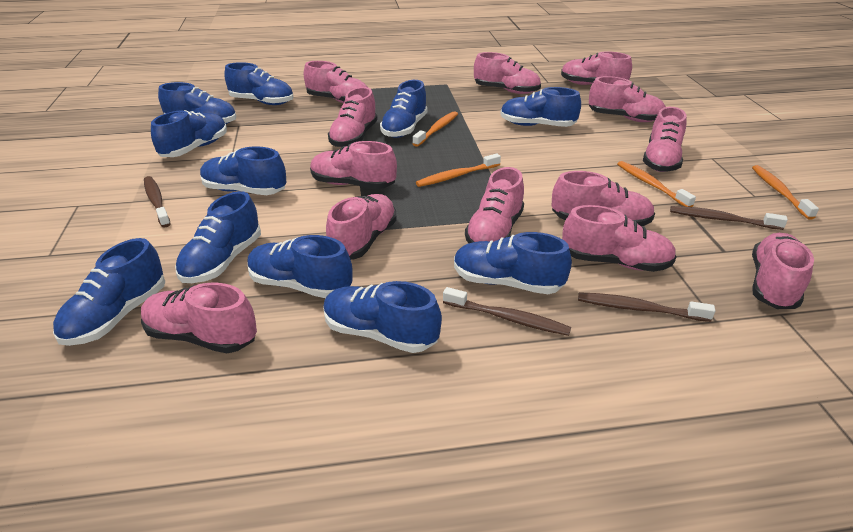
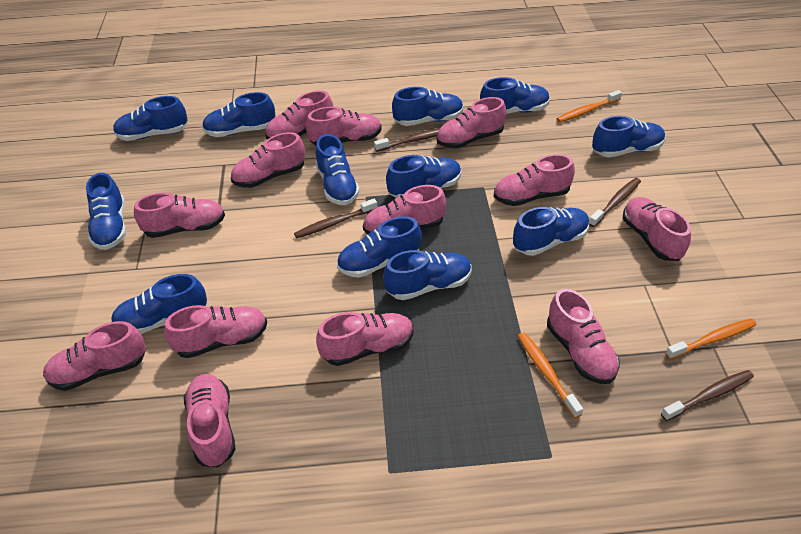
blue shoe: [53,238,165,346] [151,110,227,157] [158,82,236,124] [175,191,261,283] [200,146,286,195] [224,62,293,105] [247,235,352,298] [323,281,442,353] [380,80,428,138] [454,232,572,294] [500,87,581,127] = 11 -> [86,173,127,250] [111,274,207,334] [113,96,188,141] [202,92,275,137] [316,134,360,205] [337,216,422,278] [383,250,471,300] [386,155,461,198] [392,87,464,126] [480,77,550,114] [513,207,590,256] [592,116,665,158] = 12
orange toothbrush: [413,111,458,147] [416,154,501,187] [617,161,696,207] [752,165,819,220] = 4 -> [518,332,583,418] [557,90,622,122] [665,318,757,359] = 3

